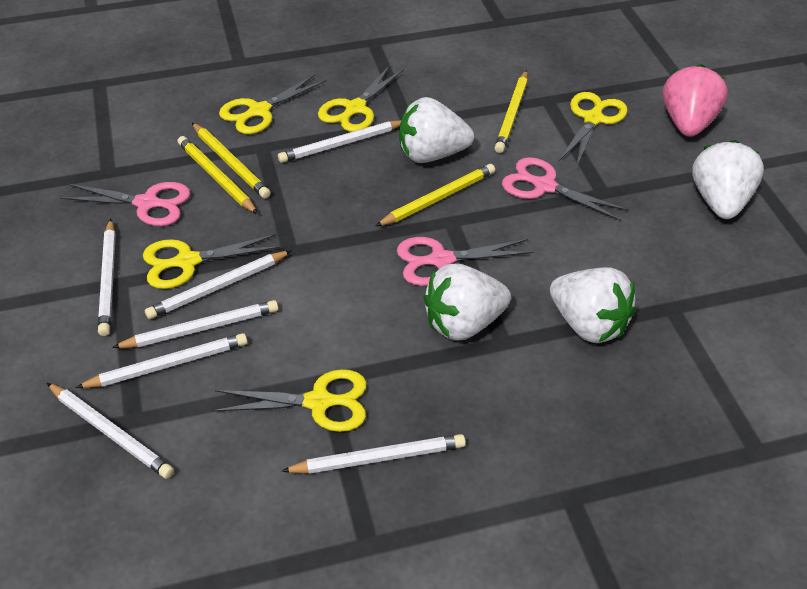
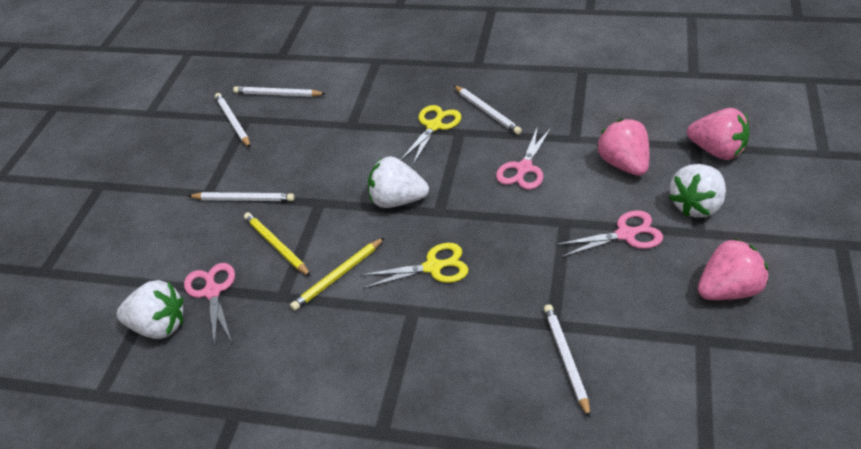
pink strawberry: [663,64,728,137] = 1 -> [597,119,649,176] [687,108,749,160] [698,238,768,300] = 3
white pencil: [47,383,174,479] [75,333,248,388] [98,219,116,336] [112,300,279,348] [145,250,292,319] [278,120,401,163] [282,434,466,474] = 7 -> [188,192,295,201] [215,93,250,147] [233,86,326,97] [454,85,522,135] [544,304,590,418] = 5
white strawberry: [399,97,474,163] [424,263,511,340] [550,267,636,343] [692,140,764,219] = 4 -> [117,280,184,339] [368,156,429,208] [669,164,726,218] = 3
yellow pencil: [177,136,258,214] [192,123,271,199] [375,164,495,227] [495,70,528,153] = 4 -> [244,212,311,276] [290,237,385,311] = 2
yellow scissors: [143,234,280,289] [212,369,367,432] [219,74,326,134] [318,65,404,132] [559,92,628,166] = 5 -> [361,243,469,289] [401,105,461,165] = 2

